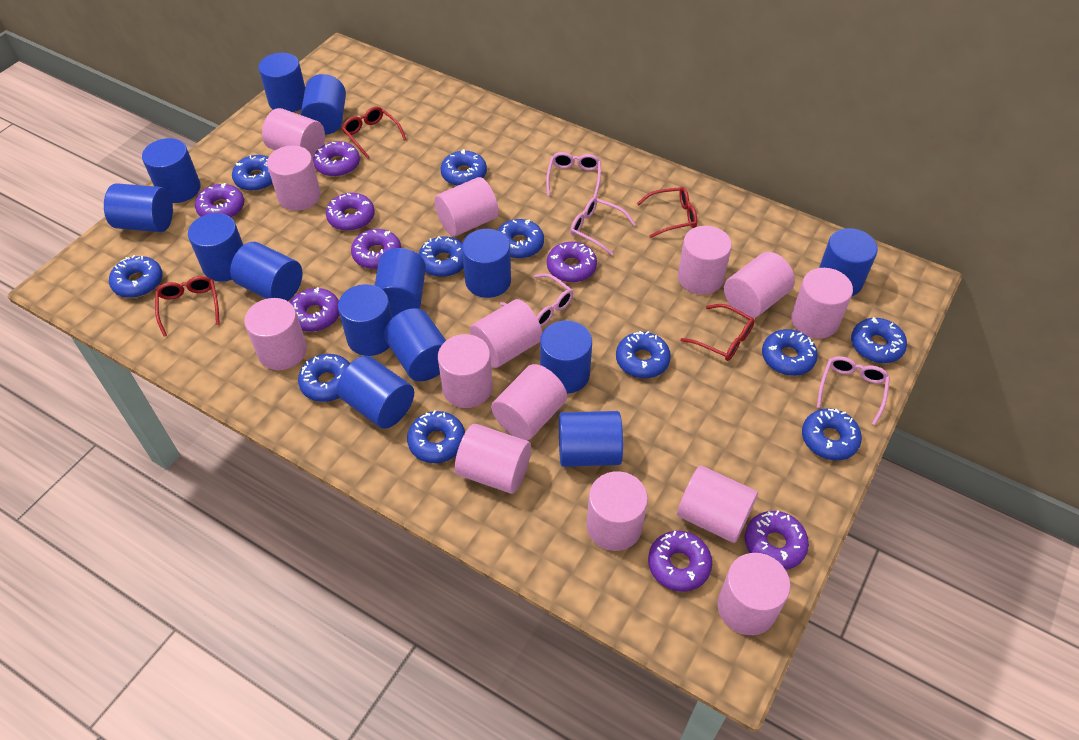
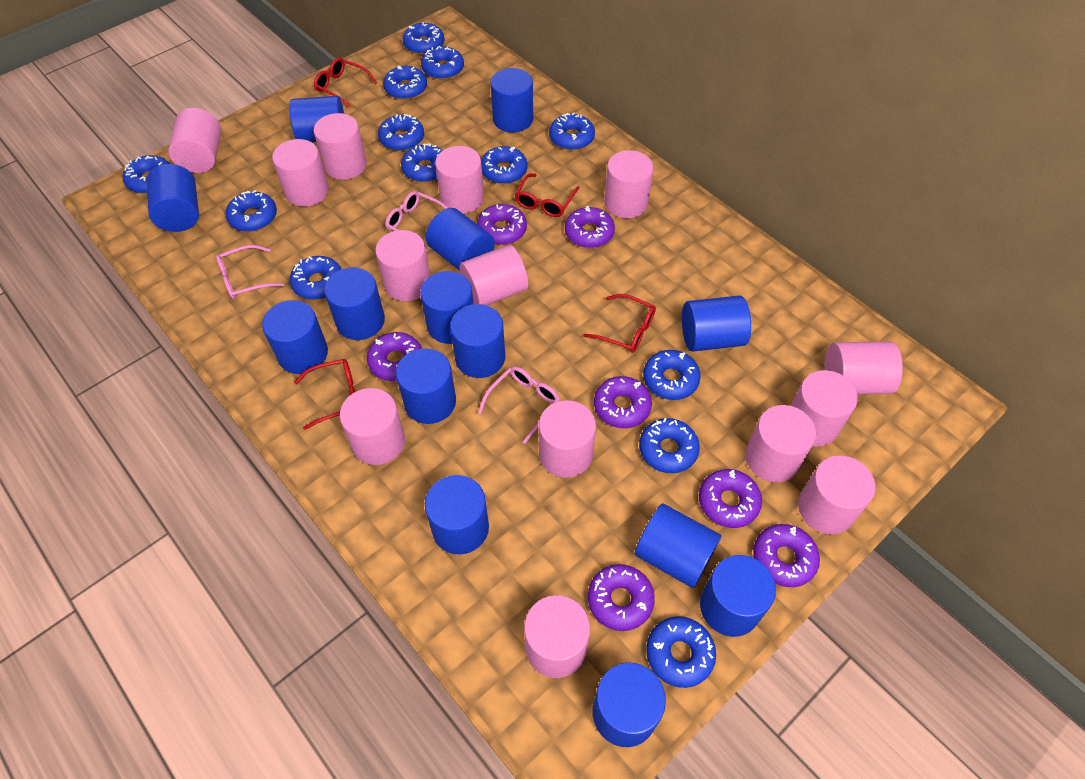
blue donut: [109,255,163,298] [232,155,273,191] [298,354,350,402] [407,410,465,463] [418,236,464,277] [441,149,487,186] [497,219,544,259] [616,331,671,378] [762,329,818,376] [802,408,862,460] [851,317,907,363] = 11 -> [123,155,170,194] [226,190,277,232] [290,256,342,300] [378,114,424,151] [383,65,427,100] [401,143,443,182] [403,22,445,55] [421,46,464,80] [481,146,527,184] [549,113,595,150] [639,418,700,473] [643,350,701,400] [646,616,716,688] = 13
pink glasses: [500,273,573,327] [546,152,601,198] [570,197,635,256] [817,356,890,425] = 4 -> [216,245,284,299] [385,191,448,251] [478,366,560,444] = 3
purple donut: [195,183,244,218] [290,287,340,332] [313,141,360,177] [326,193,375,231] [351,229,401,269] [547,242,597,283] [648,530,712,592] [745,511,809,570] = 8 -> [367,332,422,381] [477,204,527,245] [565,206,615,248] [588,564,655,631] [594,376,652,428] [699,469,762,528] [753,524,820,587] = 7

